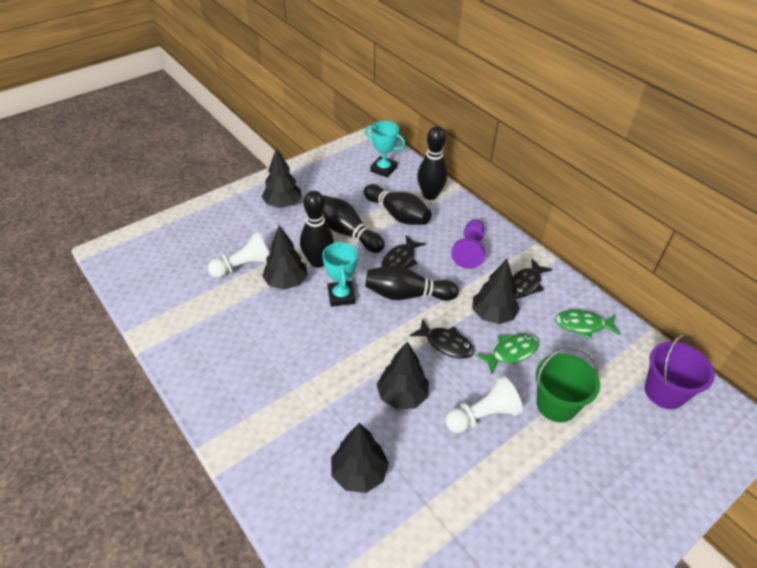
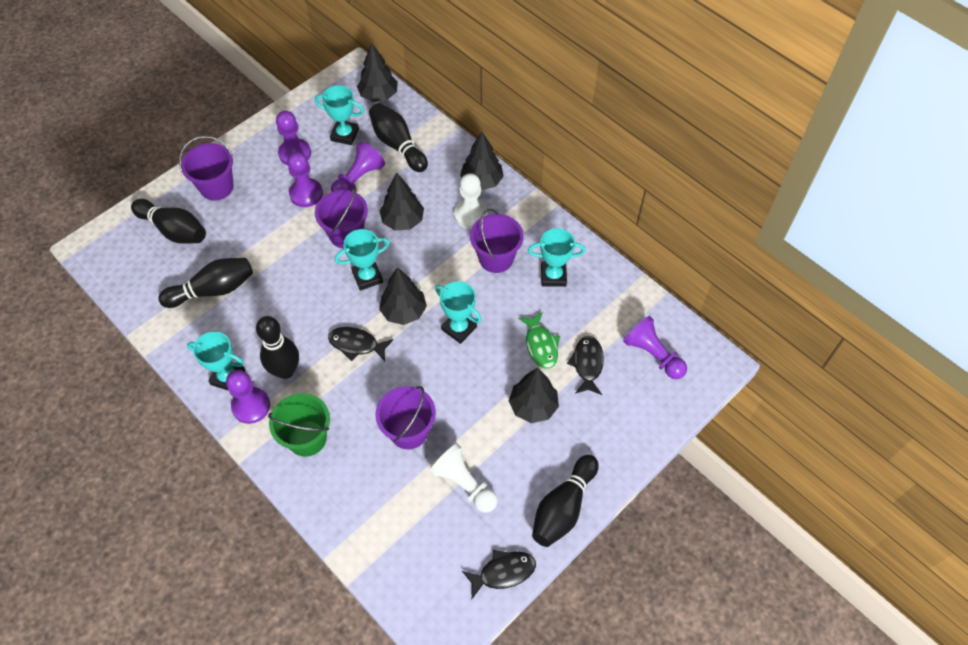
green fish: [476,334,539,374] [555,310,621,339] = 2 -> [518,312,560,368] = 1
purple bucket: [645,334,715,409] = 1 -> [179,136,233,201] [315,187,368,249] [375,386,436,449] [470,209,524,273] = 4
purple pawn: [451,219,485,269] = 1 -> [226,370,270,424] [276,111,311,165] [287,152,323,207] [331,142,385,192] [623,316,687,379] = 5
turquoise trophy: [322,241,358,307] [365,121,405,178] = 2 -> [187,332,245,391] [315,85,364,145] [335,229,390,291] [435,281,481,344] [528,228,586,287] = 5

